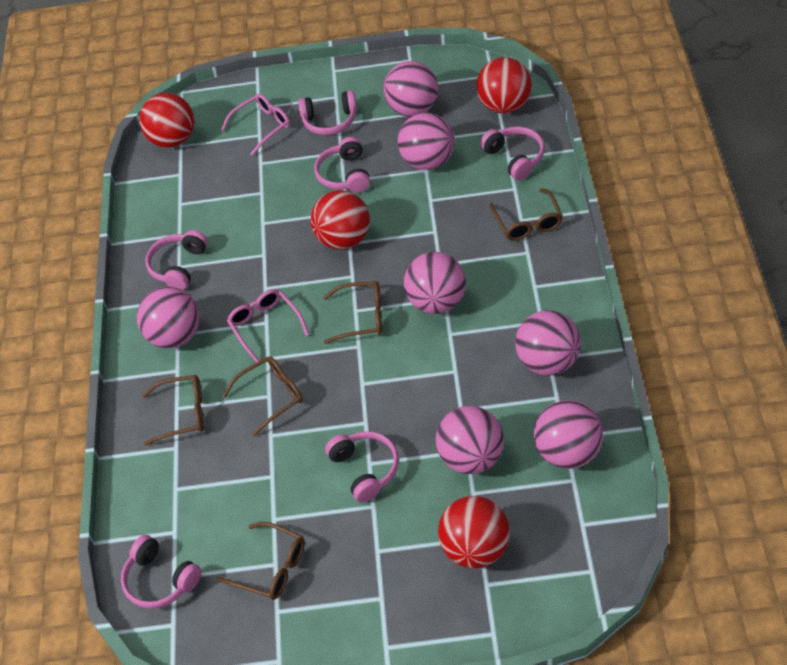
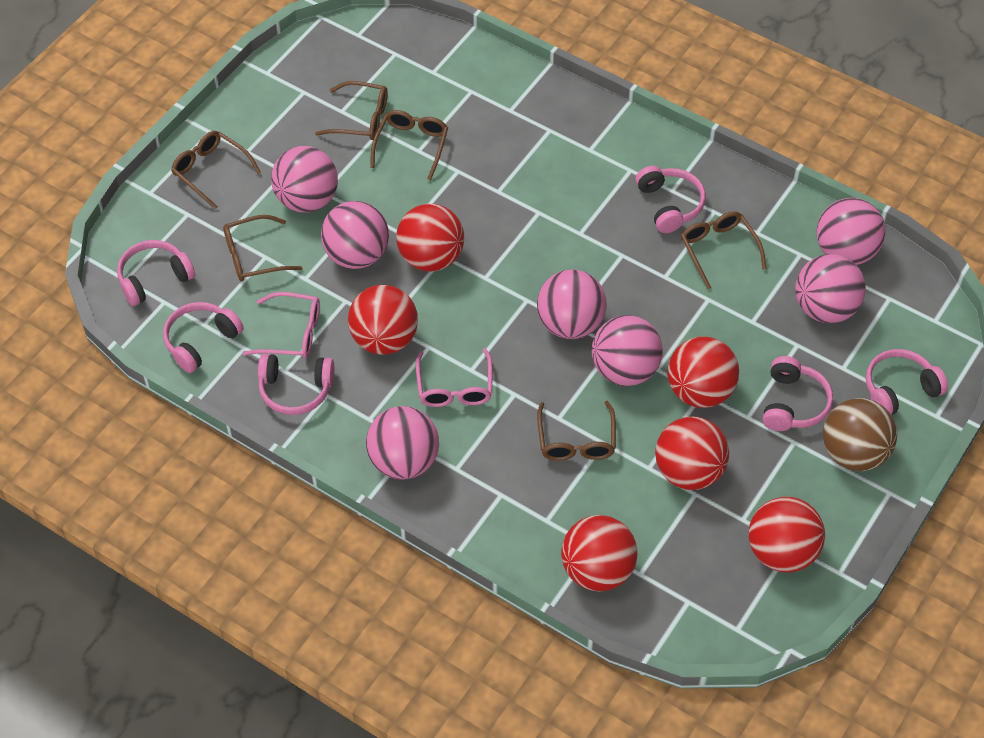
brown ball: none = 0 -> [823,398,897,471] = 1
brown glasses: [143,375,204,446] [218,522,305,600] [223,356,303,436] [324,281,382,344] [489,188,563,241] = 5 -> [171,131,261,209] [223,215,302,282] [315,81,388,140] [370,110,448,180] [537,401,616,461] [681,211,767,289] = 6
red ball: [139,93,195,148] [310,190,370,250] [438,496,510,568] [476,57,532,114] = 4 -> [348,285,418,355] [396,204,464,271] [561,515,638,591] [655,417,729,490] [667,337,739,408] [748,497,825,572] = 6

